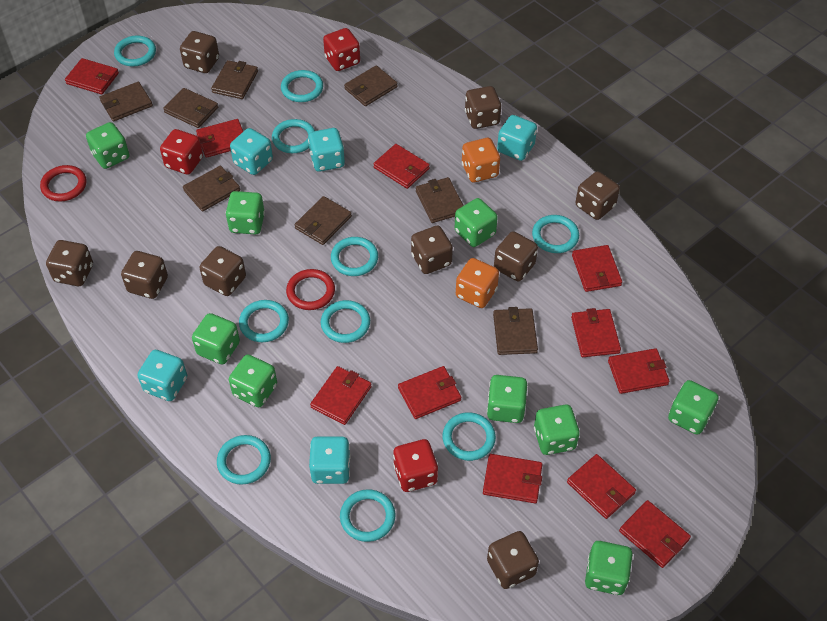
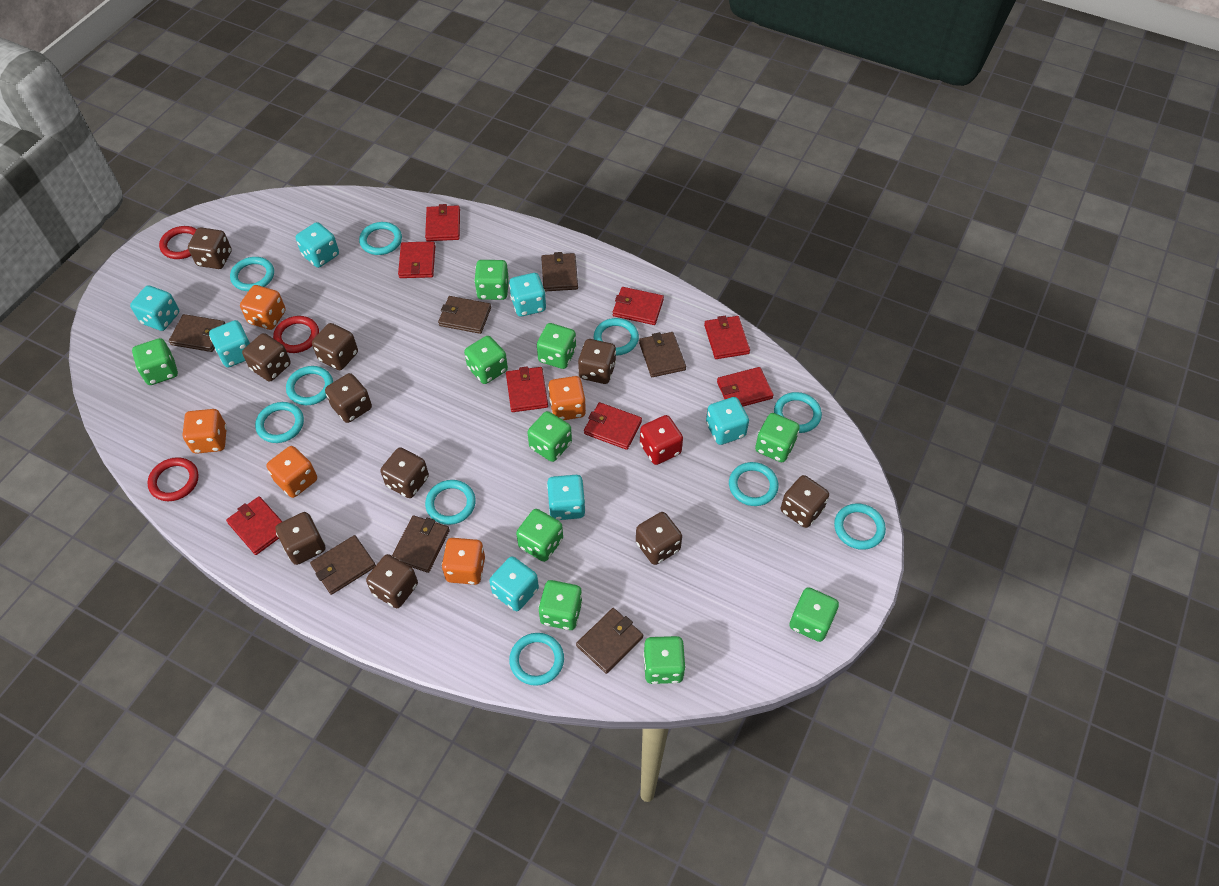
brown dice: [46,240,93,286] [121,251,168,299] [180,31,219,73] [199,246,246,296] [411,225,453,274] [465,86,501,129] [487,531,539,589] [494,231,538,281] [575,171,620,220] = 9 -> [188,227,232,269] [242,333,291,381] [275,512,325,565] [312,323,358,370] [325,373,372,423] [366,554,418,608] [381,447,429,498] [578,339,616,384] [636,512,682,565] [781,475,829,528] = 10
brown wallet: [99,82,153,121] [163,88,218,128] [183,166,240,212] [211,60,258,99] [295,196,352,245] [344,65,397,106] [416,177,464,223] [493,307,538,355] = 8 -> [169,314,225,352] [310,535,376,595] [392,515,450,573] [438,296,491,334] [541,252,578,292] [576,608,643,674] [639,332,686,377] = 7
green dice: [86,122,129,169] [192,313,240,365] [226,191,265,235] [229,355,277,407] [455,198,498,247] [487,375,528,423] [534,404,580,455] [585,541,633,595] [668,380,719,435] = 9 -> [132,338,178,385] [464,336,508,384] [474,260,509,300] [516,509,563,562] [527,411,572,462] [537,323,576,369] [538,580,582,630] [643,636,686,684] [755,413,800,462] [790,587,839,642] = 10
orange dice: [456,258,499,308] [462,138,500,182] = 2 -> [183,409,227,454] [240,285,286,330] [266,446,317,498] [442,538,485,585] [548,376,586,420] = 5
red dice: [160,129,203,175] [323,28,360,71] [393,439,438,492] = 3 -> [640,415,683,465] = 1
red ring: [40,165,87,202] [286,269,335,310] = 2 -> [147,457,199,501] [159,226,197,259] [273,316,319,353] = 3
red wallet: [65,58,119,94] [196,119,243,158] [310,366,372,425] [373,144,430,189] [398,366,461,419] [483,454,542,503] [567,454,636,519] [571,308,621,357] [572,245,622,292] [608,348,670,394] [619,500,691,568] = 11 -> [226,496,283,555] [398,241,435,278] [425,204,460,241] [506,366,548,412] [584,402,642,450] [613,287,664,325] [704,316,750,359] [717,367,774,406] = 8
turquoise dice: [137,350,187,401] [230,128,273,175] [308,128,345,172] [309,436,351,484] [497,115,537,161] = 5 -> [130,285,179,331] [209,320,250,367] [296,222,339,268] [489,556,539,611] [509,273,546,317] [547,475,586,520] [706,397,749,445] = 7

